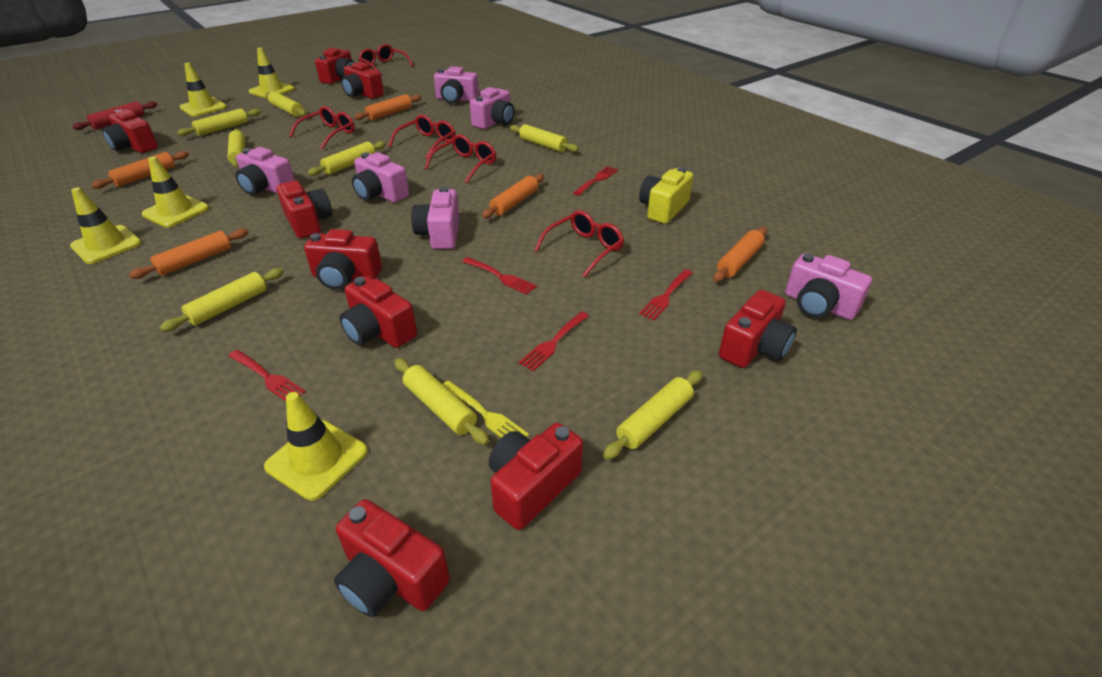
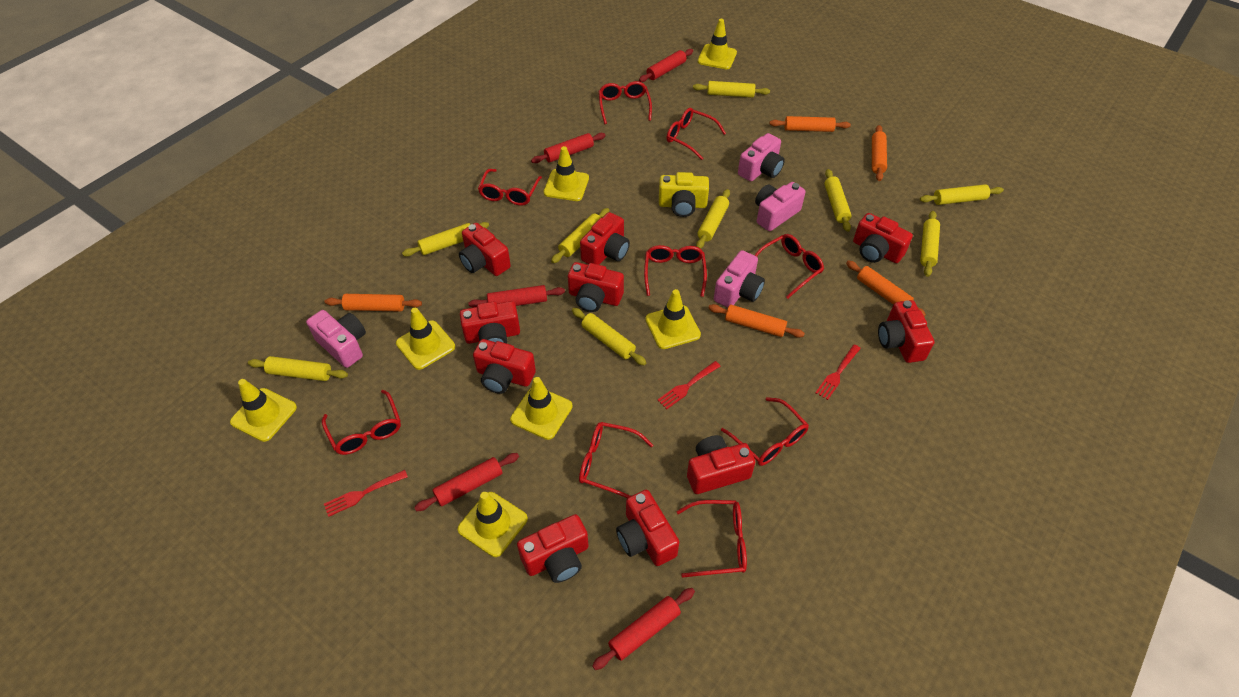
pink camera: [235,147,295,195] [352,152,409,202] [411,187,460,249] [434,66,479,103] [470,87,515,129] [785,253,872,320] = 6 -> [306,310,366,368] [714,250,765,308] [738,133,785,182] [755,182,806,231] = 4
red camera: [102,109,158,153] [276,181,333,238] [304,229,382,290] [315,48,355,84] [334,499,450,617] [340,276,417,348] [341,61,384,99] [489,423,583,530] [719,290,797,368] = 9 -> [459,223,511,276] [460,301,520,344] [473,339,536,394] [517,514,588,583] [568,262,624,312] [580,212,630,265] [616,490,679,566] [687,435,755,494] [853,213,913,263] [878,300,935,363] = 10
red fork: [228,350,306,401] [462,257,537,295] [519,311,589,371] [573,166,618,196] [639,269,692,320] = 5 -> [324,470,408,517] [657,361,721,409] [815,344,861,400] = 3
red glasses: [289,106,355,149] [358,44,413,75] [388,115,456,159] [425,134,496,183] [534,210,624,277] = 5 -> [322,390,401,455] [478,169,542,206] [579,422,653,498] [599,81,652,124] [644,245,707,297] [666,108,726,160] [676,500,747,578] [721,397,809,466] [754,234,824,299] = 9
red rolling pin: [72,101,157,130] = 1 -> [414,453,519,511] [469,285,565,308] [531,133,606,163] [592,588,695,670] [639,49,693,82] = 5
yellow fork: [443,380,529,438] = 1 -> none = 0
yellow rolling pin: [160,268,284,332] [177,108,261,136] [227,129,245,168] [265,91,307,117] [308,141,386,176] [394,358,489,445] [510,124,579,152] [603,370,703,460] = 8 -> [248,356,348,381] [402,222,489,257] [551,208,609,263] [572,308,647,365] [693,81,770,98] [696,189,730,249] [824,169,851,232] [920,184,1004,205] [920,211,940,277] = 9
yellow traffic cone: [70,187,142,264] [142,157,209,227] [179,63,227,117] [249,48,295,98] [264,392,368,500] = 5 -> [230,379,297,442] [396,308,455,370] [457,492,528,557] [510,377,573,440] [544,146,589,201] [645,289,701,349] [698,19,737,69] = 7

